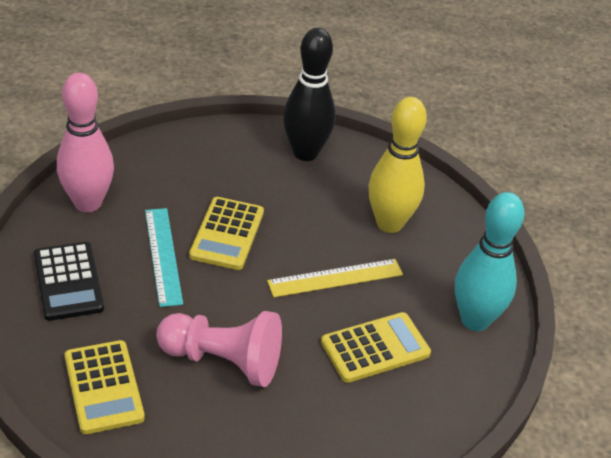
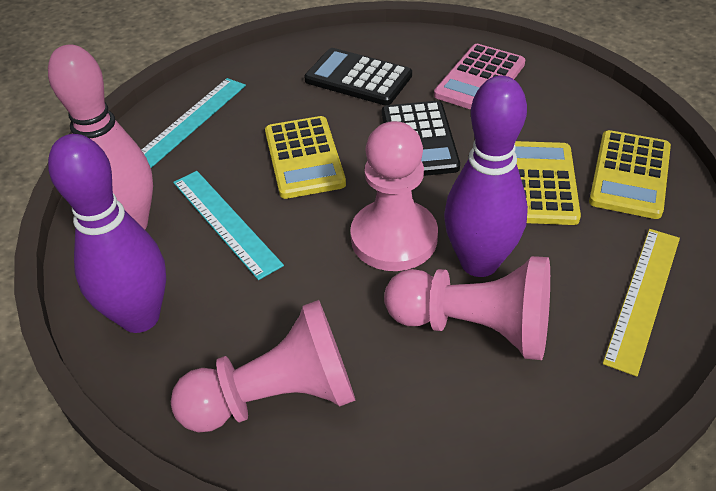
black bowling pin: [283,28,336,161] = 1 -> none = 0
black calculator: [34,242,104,321] = 1 -> [304,48,412,106] [382,101,460,176] = 2
pink calculator: none = 0 -> [434,44,525,110] = 1
pink pawn: [156,311,282,387] = 1 -> [171,300,355,432] [350,121,438,271] [384,256,550,360] = 3
purple bowling pin: none = 0 -> [48,134,166,333] [444,76,528,277] = 2
turquoise bowling pin: [455,192,524,331] = 1 -> none = 0
turquoise ruler: [145,208,183,307] = 1 -> [142,78,246,168] [173,171,284,280] = 2
yellow bowling pin: [368,97,427,233] = 1 -> none = 0

